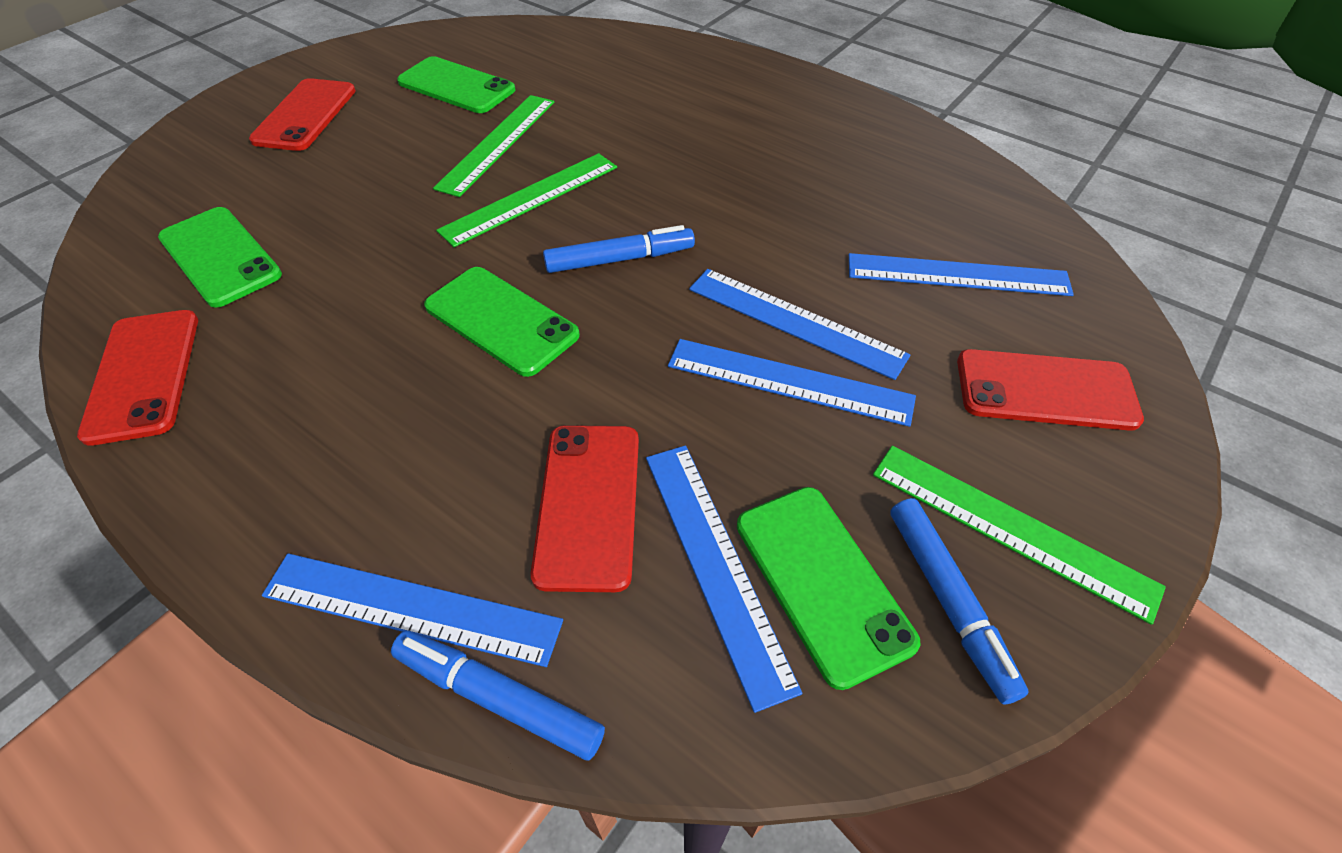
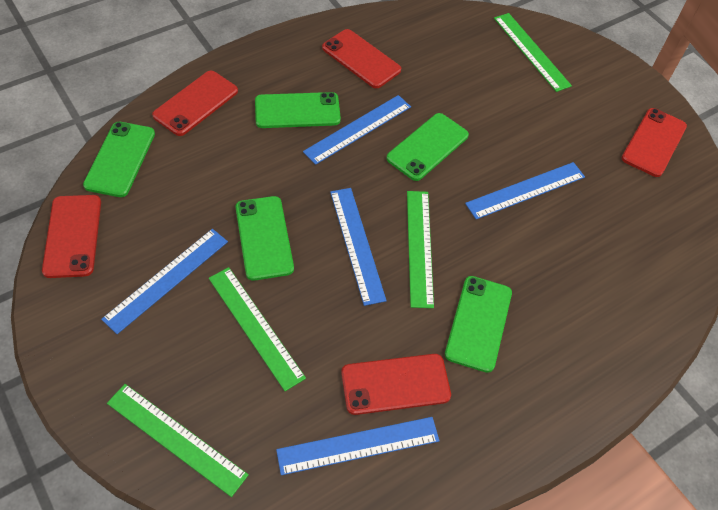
blue marker: [391,630,605,761] [543,225,695,273] [890,498,1029,704] = 3 -> none = 0
green phone: [158,207,282,308] [397,56,515,113] [424,267,580,377] [737,487,920,690] = 4 -> [83,122,155,197] [235,196,294,281] [255,92,341,128] [386,113,469,181] [445,276,512,373] = 5
green ruler: [433,95,554,197] [436,153,617,247] [873,446,1166,625] = 3 -> [107,384,249,497] [209,267,306,391] [407,191,434,308] [494,13,572,92] = 4
red phone: [77,310,198,446] [249,78,356,151] [531,425,639,592] [957,349,1144,431] = 4 -> [42,195,101,278] [152,71,238,136] [322,29,401,88] [341,354,451,415] [621,108,687,177] = 5

